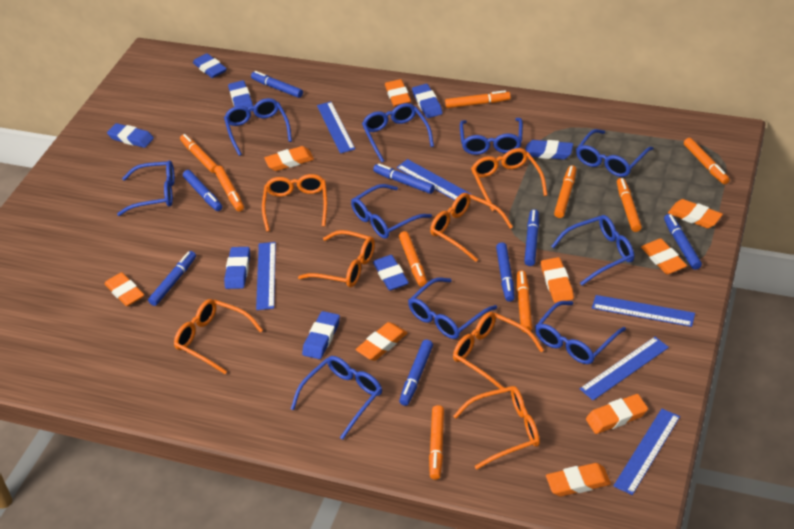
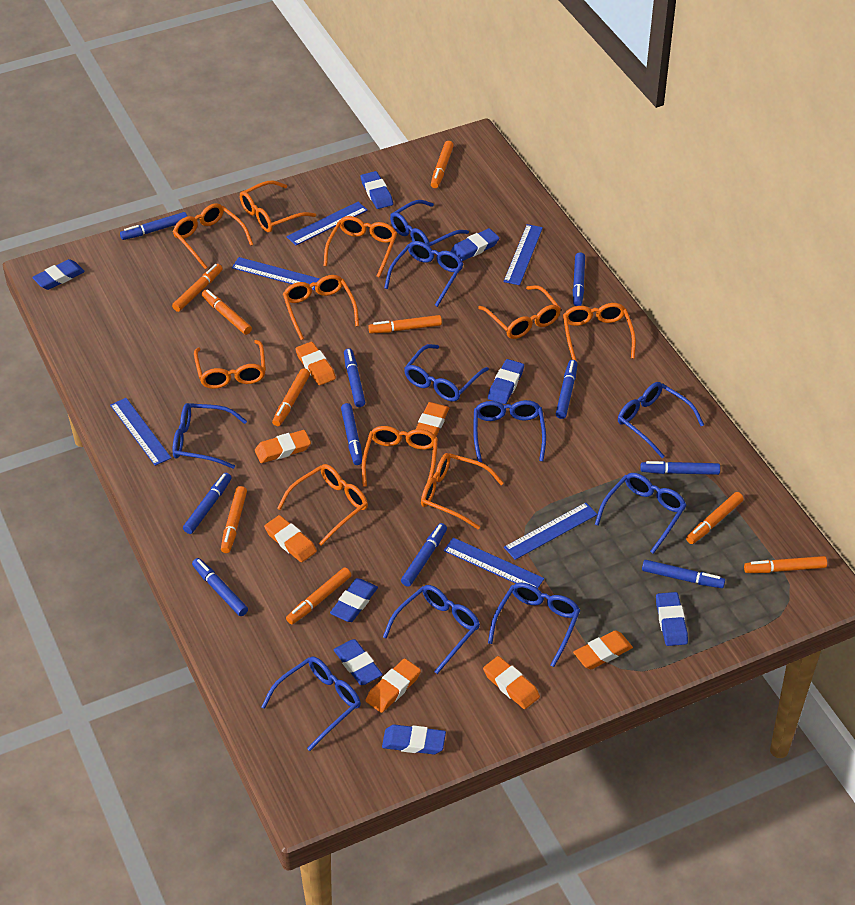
blue marker: [148,251,196,306] [183,170,222,211] [251,71,303,98] [373,164,435,194] [399,340,433,406] [496,242,515,302] [524,209,539,266] [664,214,702,270] = 8 -> [120,212,187,240] [183,473,232,534] [192,558,248,616] [341,403,362,465] [344,348,365,407] [401,523,447,587] [556,360,577,419] [573,252,585,306] [640,461,720,475] [642,560,725,588] = 10
orange eraser: [104,272,144,307] [264,146,314,171] [356,322,407,361] [385,79,411,107] [541,257,574,303] [546,463,611,497] [586,394,648,434] [641,238,687,275] [668,199,723,228] = 9 -> [255,430,311,463] [264,515,317,562] [295,342,336,385] [365,659,421,713] [416,402,449,436] [483,656,540,709] [573,630,633,669] = 7
orange glasses: [174,299,263,374] [262,174,327,232] [298,230,375,287] [430,193,513,262] [453,312,544,393] [453,386,540,469] [471,148,548,211] = 7 -> [173,203,253,269] [194,340,266,389] [240,181,316,232] [277,464,368,546] [283,275,359,340] [324,216,397,278] [362,426,438,487] [421,453,504,530] [478,285,561,339] [563,303,636,361] = 10

